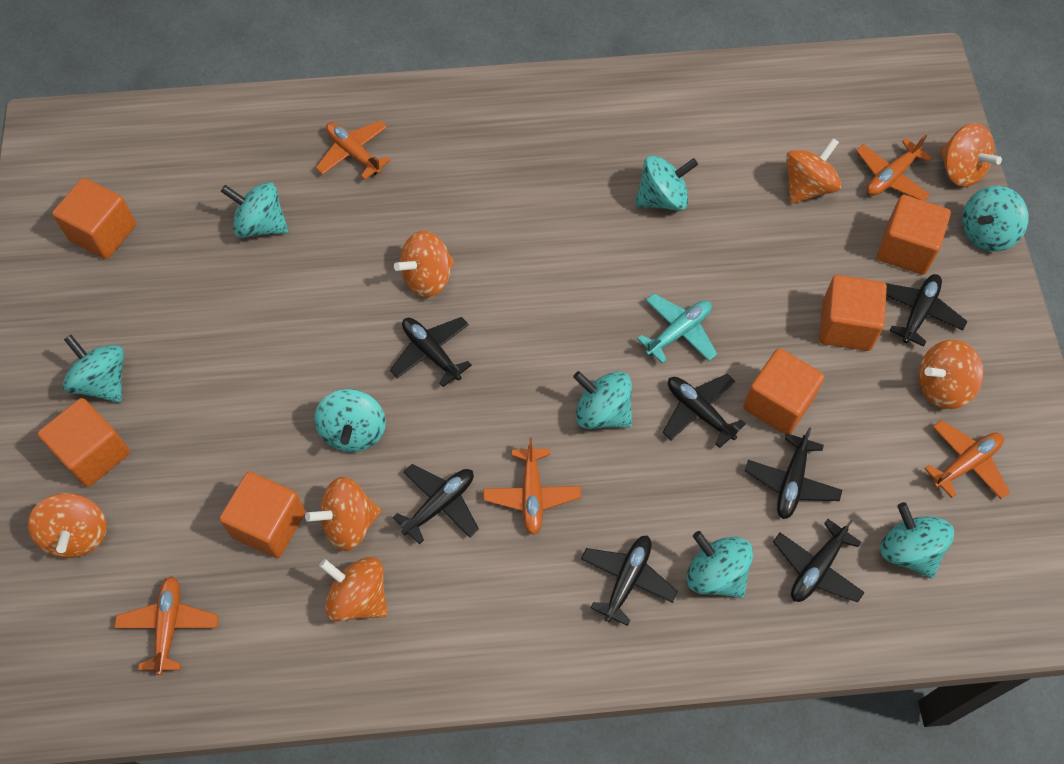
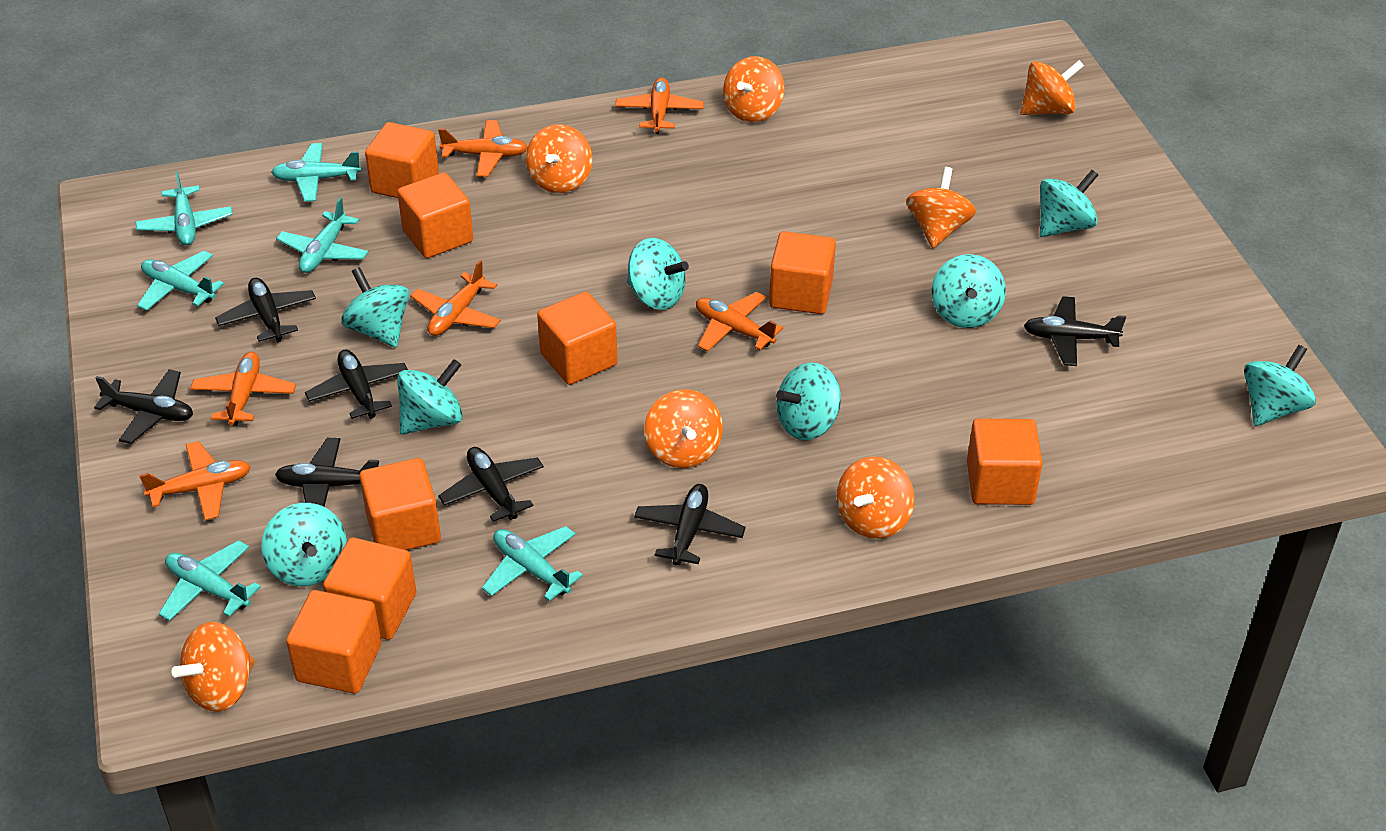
orange cube: [37,398,130,487] [52,178,136,259] [219,472,306,558] [743,348,825,435] [819,275,887,351] [877,195,951,275] = 6 -> [286,590,382,694] [323,537,416,640] [359,458,441,550] [365,122,439,198] [397,172,473,258] [537,292,617,385] [769,231,836,314] [967,419,1043,505] = 8
orange plane: [114,576,219,675] [316,120,391,180] [483,438,581,535] [856,134,932,201] [924,420,1010,499] = 5 -> [139,441,251,520] [190,352,296,426] [410,260,501,336] [438,120,528,177] [615,77,704,134] [696,292,783,352] = 6
turquoise plane: [637,294,717,364] = 1 -> [136,171,233,246] [137,251,224,311] [159,540,261,621] [271,143,362,202] [276,197,369,273] [482,526,583,601] = 6

